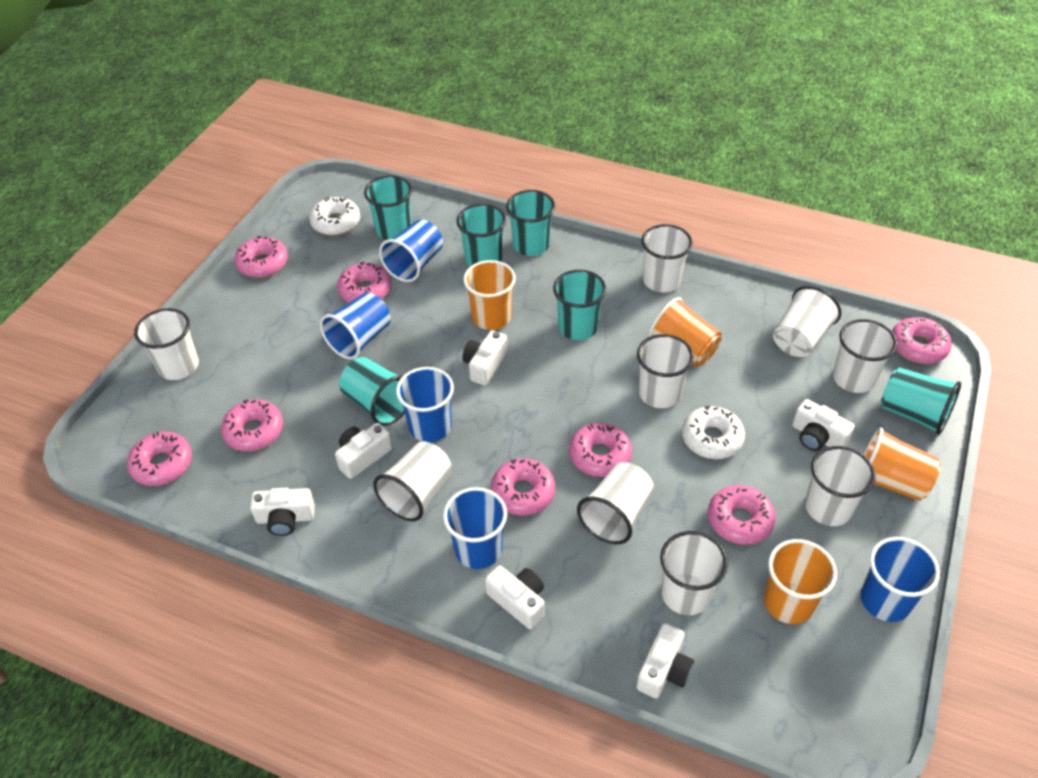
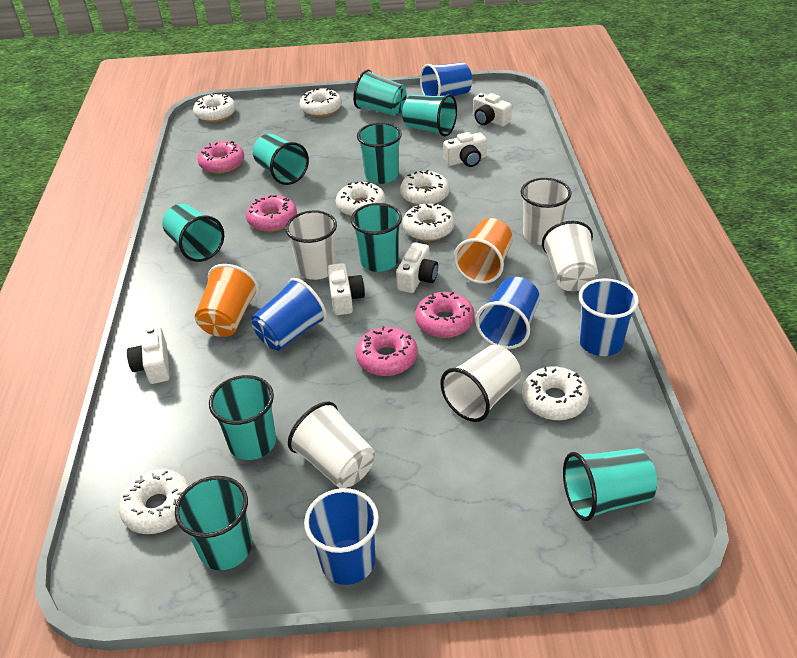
orange cup: [463,260,516,330] [648,297,721,367] [764,539,837,624] [863,428,941,501] = 4 -> [195,264,259,337] [454,218,513,284] = 2
pink donut: [127,432,192,486] [221,400,283,451] [234,236,288,278] [337,262,392,303] [491,458,555,515] [569,423,632,477] [708,485,776,545] [892,317,952,364] = 8 -> [198,141,244,173] [246,195,297,232] [356,326,417,376] [415,292,475,338] = 4
turquoise cup: [339,357,405,426] [364,175,412,240] [456,204,506,266] [506,190,555,256] [553,270,606,340] [881,367,961,435] = 6 -> [162,204,224,262] [175,476,252,570] [209,375,276,460] [253,134,309,185] [351,203,402,272] [353,70,407,116] [357,123,402,184] [402,94,457,137] [563,448,657,521] = 9
white camera: [250,487,315,536] [335,423,392,479] [463,330,508,385] [485,565,545,629] [637,623,694,699] [792,399,855,451] = 6 -> [127,326,170,384] [327,263,365,315] [396,242,438,293] [443,132,487,167] [473,93,512,127] = 5
white cup: [134,308,199,380] [373,441,452,521] [577,462,654,544] [637,334,694,408] [641,224,693,293] [660,531,728,615] [773,286,841,357] [805,446,875,526] [833,319,897,393] = 9 -> [285,210,337,280] [288,402,375,488] [440,345,521,422] [521,178,572,245] [542,221,598,291] = 5
white donut: [309,197,360,236] [682,406,745,459] = 2 -> [119,469,190,534] [193,93,236,122] [299,88,342,117] [336,182,386,217] [400,170,450,205] [402,203,455,241] [522,366,589,420] = 7

